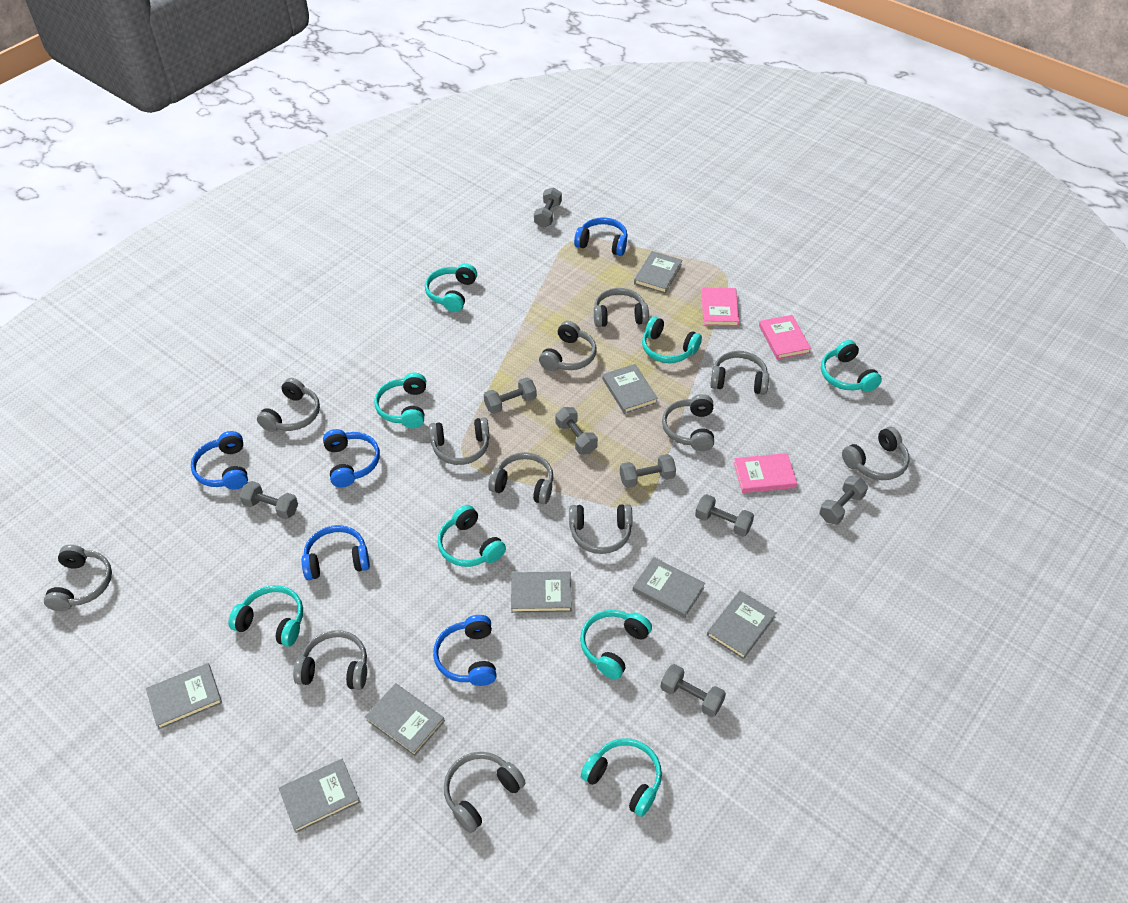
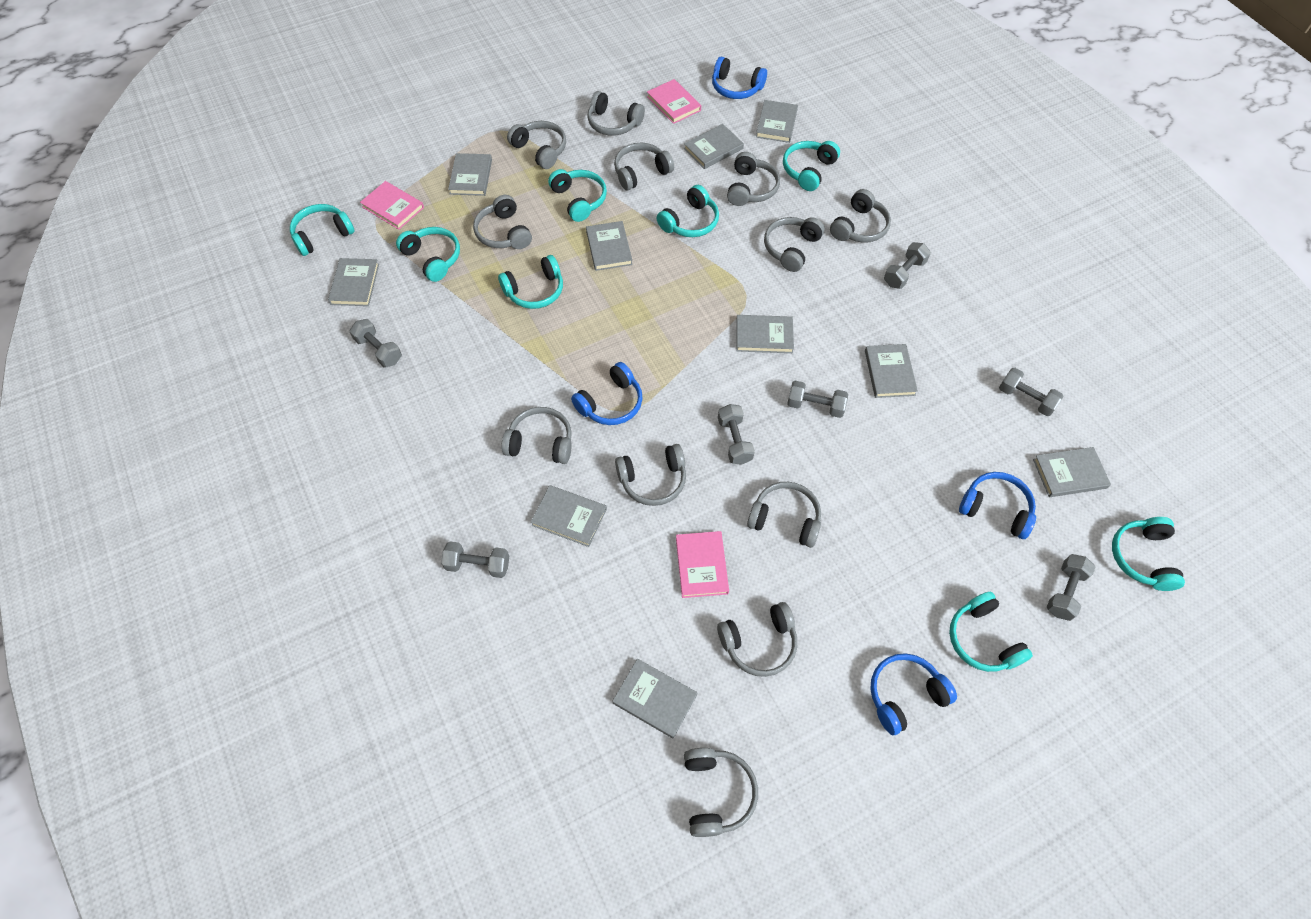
blue headphones: [191,431,248,490] [301,525,370,580] [323,429,380,488] [433,615,497,686] [574,217,628,256] = 5 -> [571,362,643,425] [712,57,767,99] [870,653,957,735] [959,472,1036,539] = 4
grey book: [146,663,222,729] [279,759,360,833] [365,683,445,756] [511,572,572,613] [602,364,658,414] [633,557,705,618] [634,251,683,293] [707,591,776,659] = 8 -> [328,258,379,306] [448,153,492,196] [531,485,607,547] [586,221,633,271] [612,659,698,738] [684,124,744,169] [736,315,794,353] [756,100,798,143] [865,344,918,398] [1033,447,1111,497] = 10
grey dumbbell: [239,481,298,519] [484,377,537,414] [534,187,562,227] [555,407,598,454] [620,454,676,488] [661,664,726,717] [695,494,754,537] [819,476,868,525] = 8 -> [350,319,402,368] [441,541,509,578] [718,404,755,465] [787,381,848,418] [884,242,931,289] [999,368,1063,416] [1047,554,1095,621] = 7

